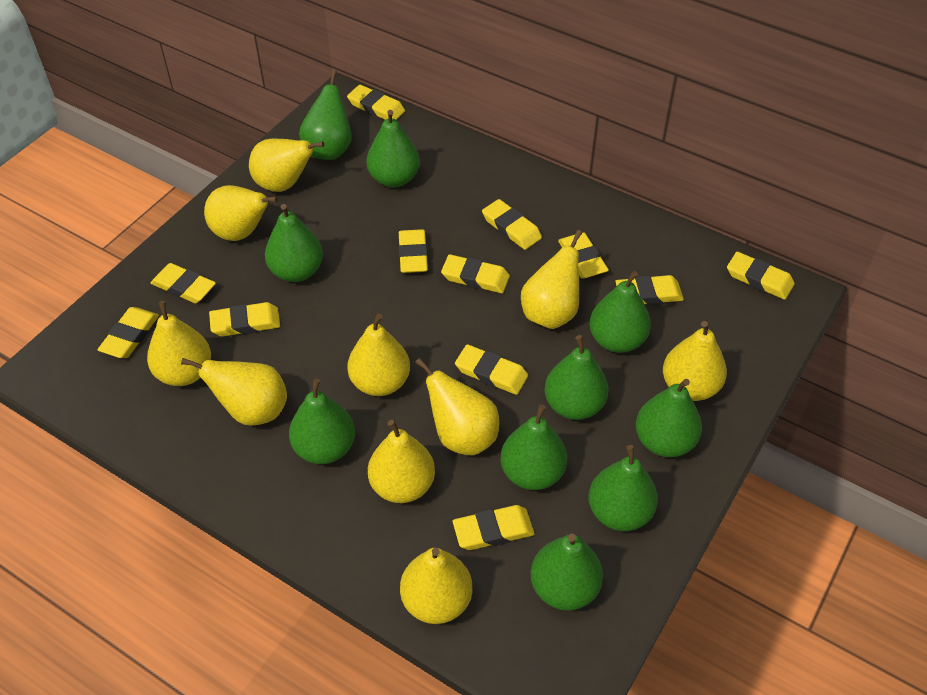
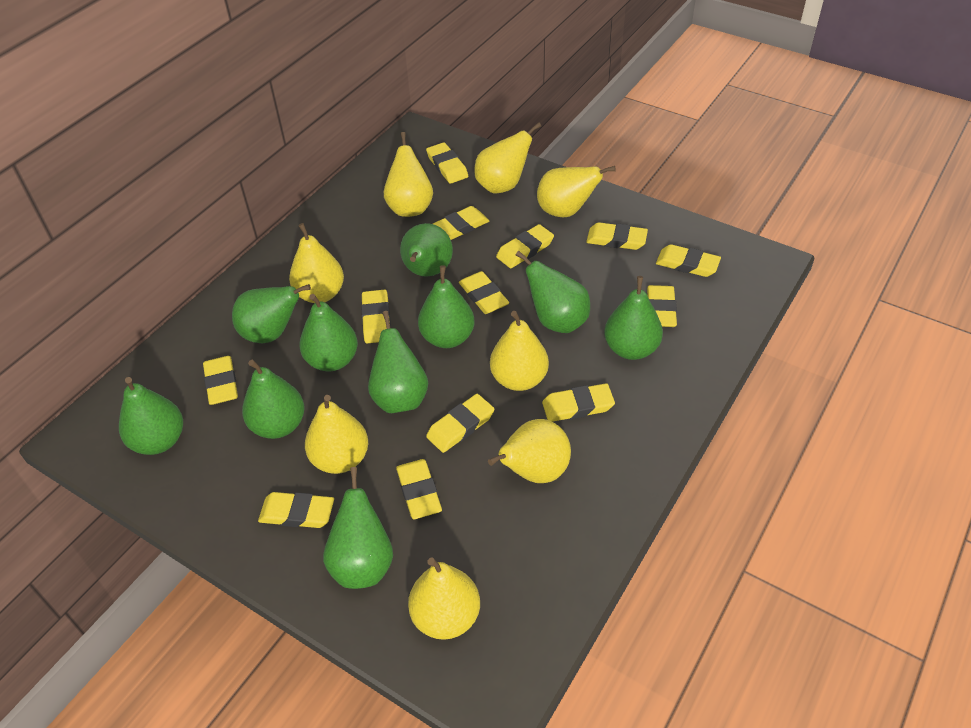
yellow eraser: [97,307,159,358] [151,263,216,303] [209,302,280,337] [347,85,405,120] [399,229,428,273] [441,254,510,293] [453,505,535,550] [455,344,528,395] [482,199,542,250] [558,232,609,279] [615,275,684,305] [727,252,795,300] = 12 -> [203,356,238,405] [258,492,334,528] [361,289,391,344] [396,459,442,519] [426,142,468,184] [426,394,495,453] [433,206,489,240] [459,271,509,314] [496,224,554,268] [542,383,615,422] [586,222,648,250] [647,285,677,327] [656,244,721,277] = 13
yellow pear: [147,301,211,386] [181,358,287,426] [204,185,278,241] [249,138,324,192] [347,313,410,396] [368,420,435,503] [400,548,472,624] [415,358,499,455] [521,230,582,329] [663,321,727,401] = 10 -> [289,223,344,303] [305,395,368,474] [384,132,433,217] [408,558,480,640] [474,122,541,193] [488,419,571,483] [490,311,549,391] [537,166,616,217] = 8

